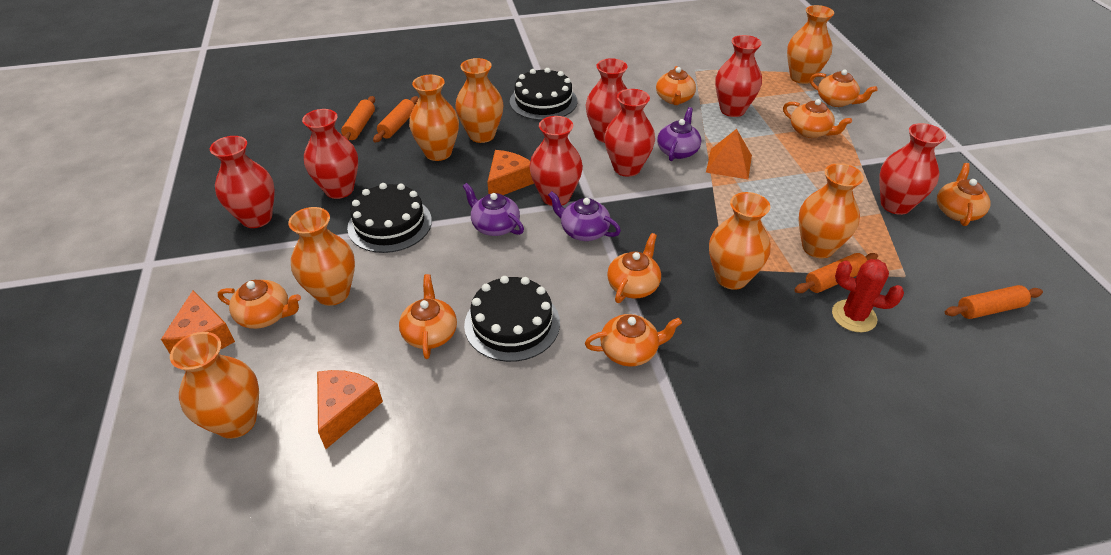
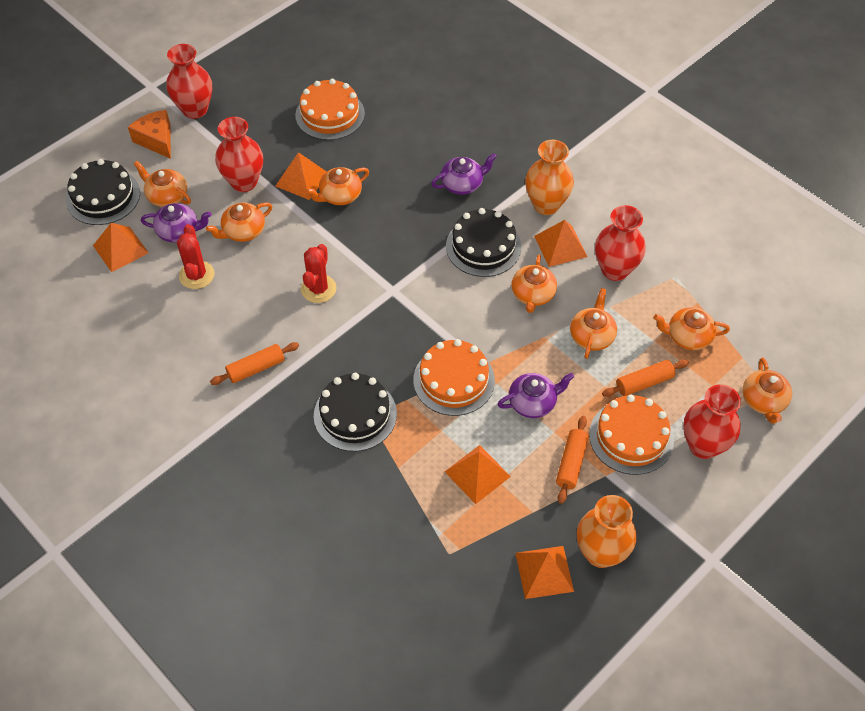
orange cake: none = 0 -> [295,79,365,140] [413,339,495,416] [589,395,674,475] = 3
orange cheese: [161,290,235,353] [317,370,383,449] [487,150,534,195] = 3 -> [128,110,171,159] = 1
orange pyramid: [706,129,752,179] = 1 -> [93,223,149,272] [275,152,327,200] [445,445,511,504] [515,546,574,599] [534,220,587,267] = 5
orange rolling pin: [341,96,375,140] [373,96,419,143] [794,253,878,293] [945,285,1043,319] = 4 -> [210,342,299,385] [556,416,589,504] [602,360,689,397] = 3
orange teapot: [218,280,301,329] [399,274,457,359] [585,314,682,367] [607,233,661,303] [656,66,696,105] [783,99,852,138] [810,69,878,107] [937,163,990,226] = 8 -> [134,161,191,207] [206,202,272,242] [306,167,369,205] [511,254,557,313] [570,288,617,359] [654,307,730,350] [742,358,792,424] = 7
orange vase: [170,332,259,439] [288,207,355,306] [409,75,459,161] [455,58,503,143] [709,192,771,290] [787,5,834,84] [799,163,864,258] = 7 -> [525,140,574,215] [577,495,636,568] = 2
red cactus: [832,259,904,332] = 1 -> [177,224,215,289] [301,244,336,303] = 2
red vase: [210,136,275,228] [302,109,358,199] [529,116,583,206] [586,58,628,143] [604,89,655,177] [715,35,762,117] [879,123,946,215] = 7 -> [166,44,212,119] [215,117,263,192] [595,205,646,281] [683,384,741,459] = 4

